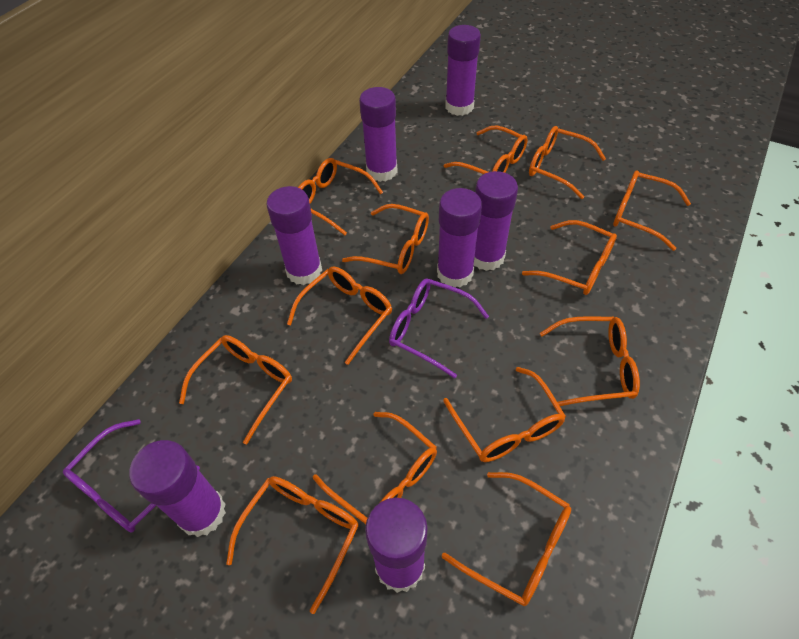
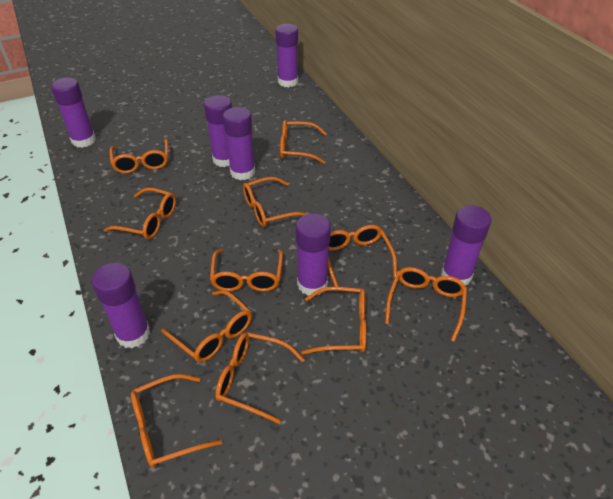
orange glasses: [179,335,292,444] [226,476,359,614] [287,266,392,365] [298,158,383,235] [313,412,437,524] [342,204,429,274] [442,472,571,606] [443,367,566,462] [444,125,528,174] [522,220,617,295] [529,126,606,199] [540,316,640,406] [613,170,691,251] = 13 -> [104,188,176,239] [109,139,168,173] [131,374,223,467] [161,290,252,362] [210,249,283,292] [215,332,305,424] [243,177,307,227] [280,120,327,164] [302,287,366,355] [328,225,397,287] [385,267,467,342] = 11
purple glasses: [63,419,200,532] [389,278,489,378] = 2 -> none = 0

